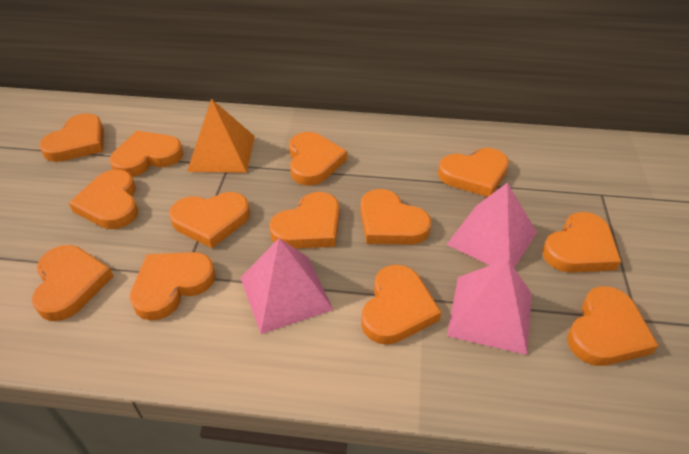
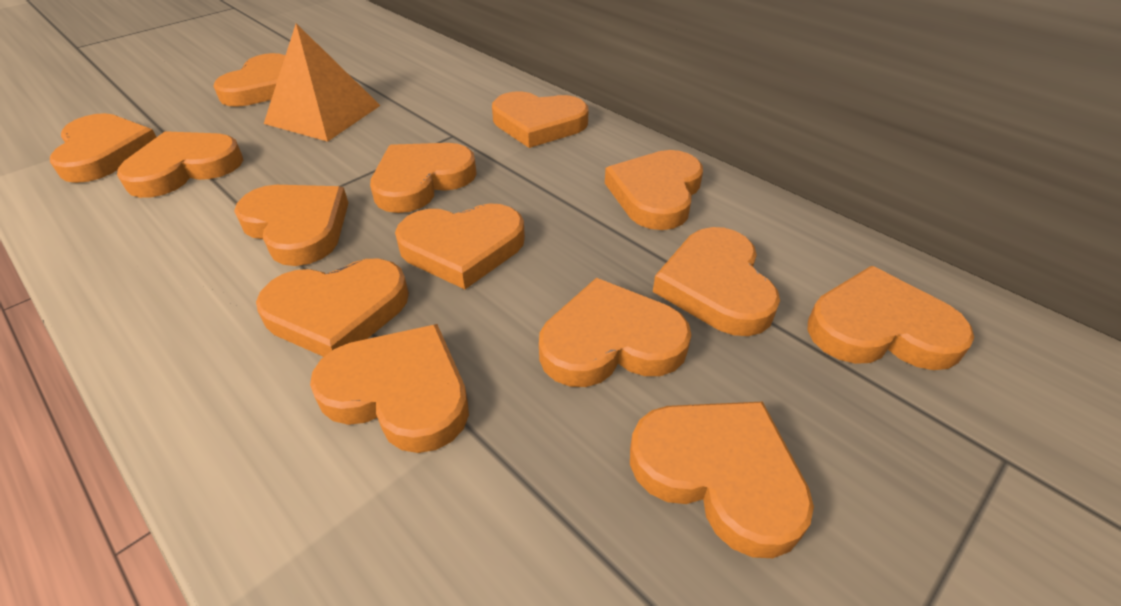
orange heart: [32,245,114,321] [39,113,104,162] [69,169,138,229] [110,131,183,177] [130,252,215,320] [169,192,250,248] [269,192,339,249] [289,132,347,186] [360,189,431,245] [361,265,441,345] [438,148,509,197] [542,212,621,273] [567,286,659,366] = 13 -> [50,113,156,183] [117,131,243,198] [213,53,285,107] [234,185,348,266] [256,259,409,357] [310,324,469,453] [370,143,477,213] [395,204,525,289] [492,91,589,148] [539,278,691,387] [605,150,703,230] [630,401,814,558] [653,227,780,336] [808,266,974,370] = 14
pink pyramid: [240,238,333,334] [446,183,537,268] [447,259,532,355] = 3 -> none = 0

